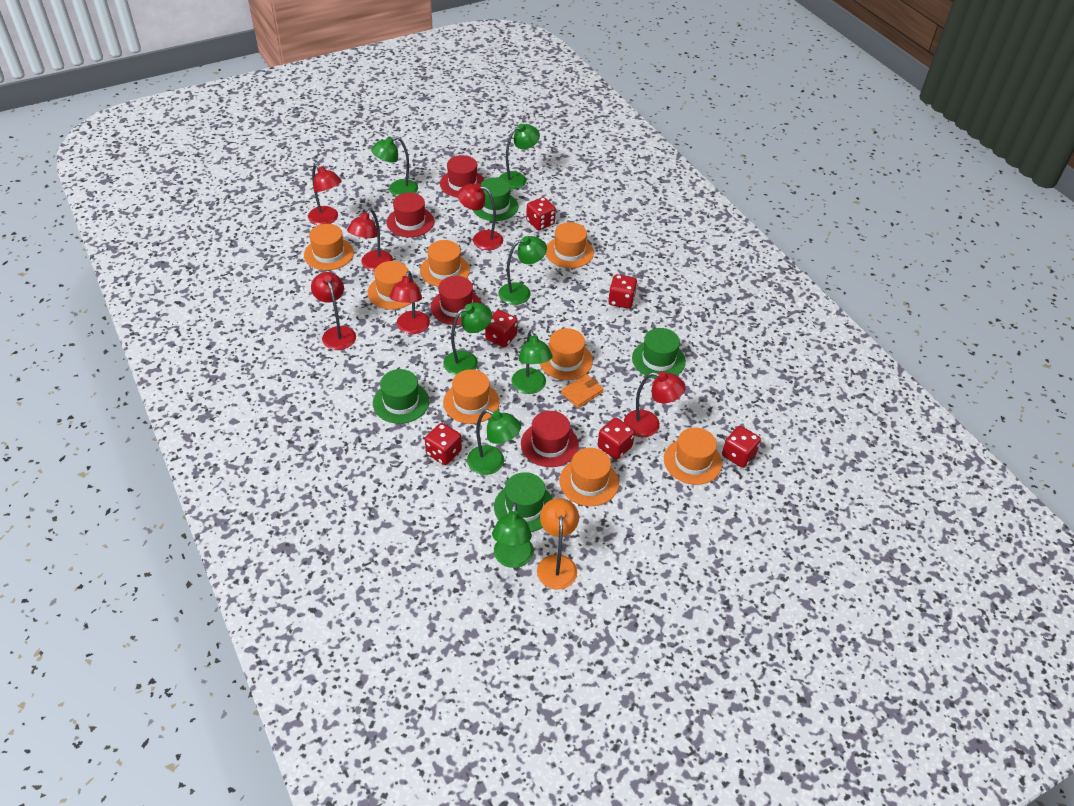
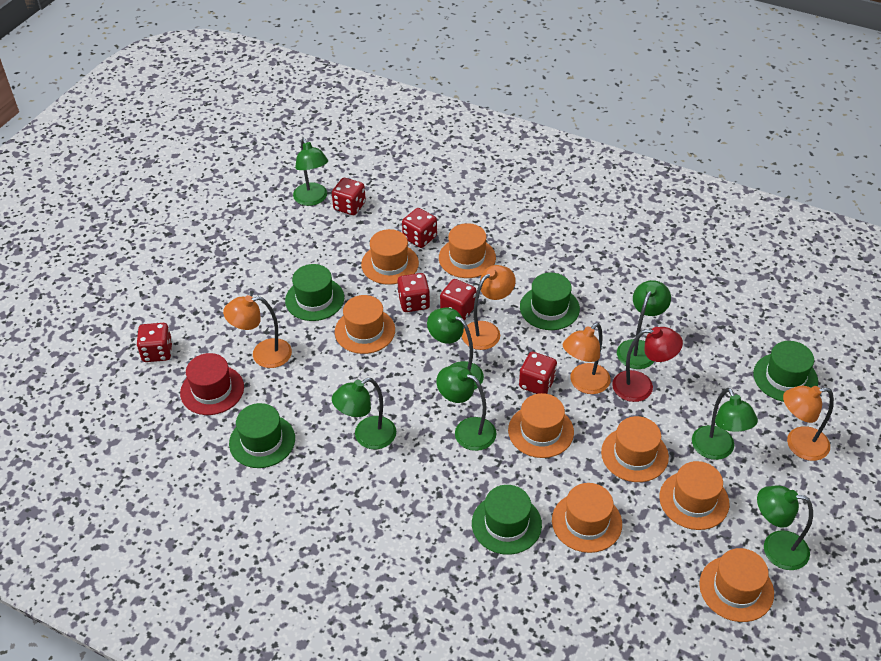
green hat: [373,369,429,424] [473,177,518,221] [494,472,553,532] [632,328,686,379] = 4 -> [229,403,295,468] [285,264,344,321] [472,485,542,555] [520,273,580,330] [753,341,818,402] = 5
orange lamp: [537,498,579,590] = 1 -> [223,295,292,368] [462,265,516,350] [563,323,611,394] [783,386,834,461] = 4
orange wallet: [561,374,604,408] = 1 -> none = 0
red hat: [387,193,434,237] [431,276,482,325] [440,155,484,198] [521,411,579,467] = 4 -> [180,353,244,415] = 1
red lamp: [308,164,342,225] [311,272,356,350] [347,209,393,271] [389,271,430,334] [457,183,503,250] [624,372,686,437] = 6 -> [612,327,683,402] = 1

